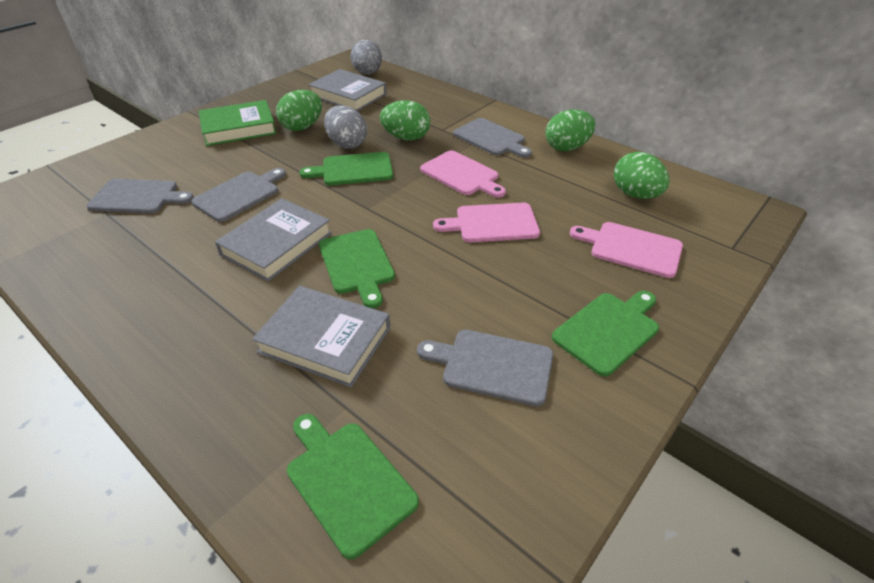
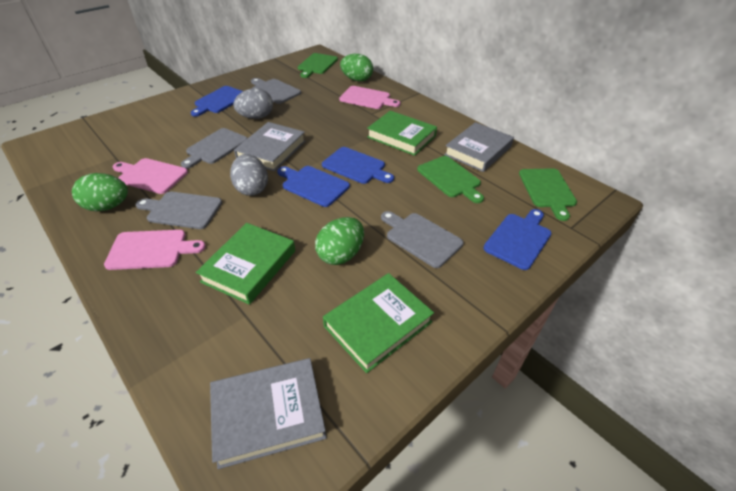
blue cutting board: none = 0 -> [191,86,243,117] [277,166,350,207] [322,147,394,184] [483,209,551,270] = 4
green book: [199,100,277,146] = 1 -> [196,223,295,305] [323,273,434,373] [367,111,437,156] = 3
green cutting board: [287,414,419,559] [299,152,393,185] [319,229,395,308] [552,291,659,377] = 4 -> [298,53,338,78] [417,156,484,203] [519,168,577,221] = 3
green egg: [276,90,322,131] [380,100,430,141] [546,109,596,151] [614,152,670,199] = 4 -> [72,173,128,211] [315,217,364,265] [340,54,373,81] = 3

